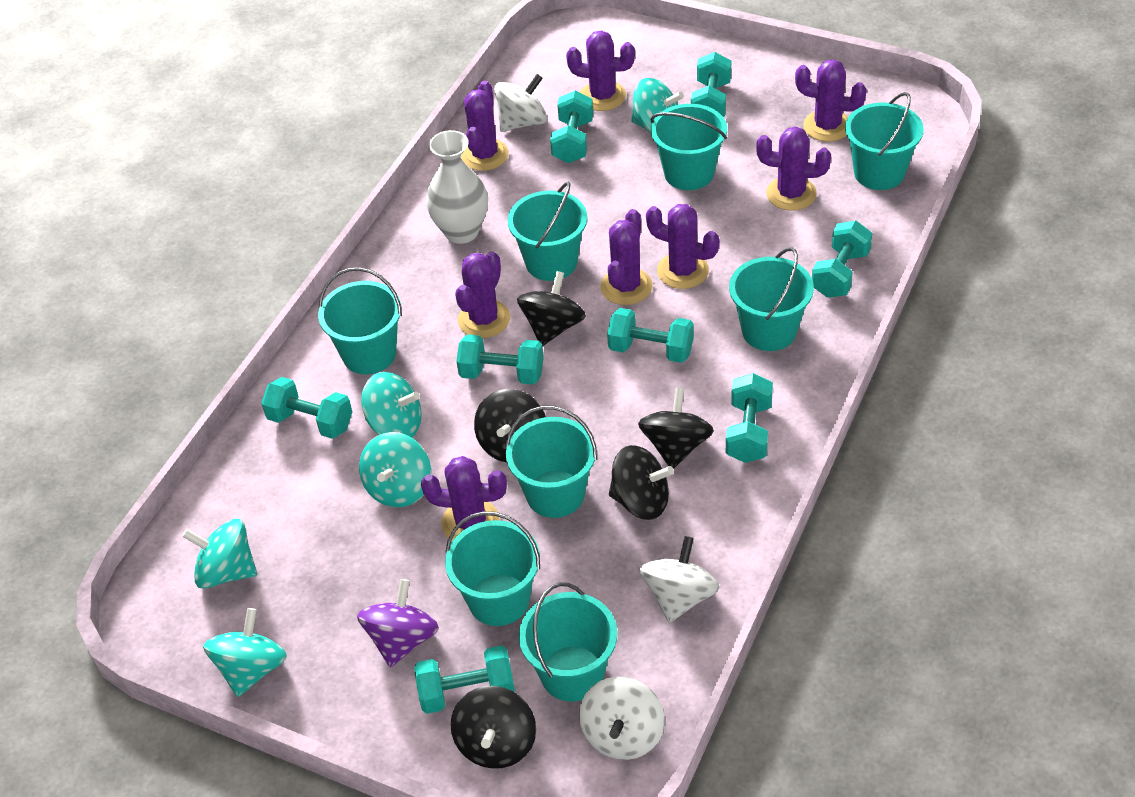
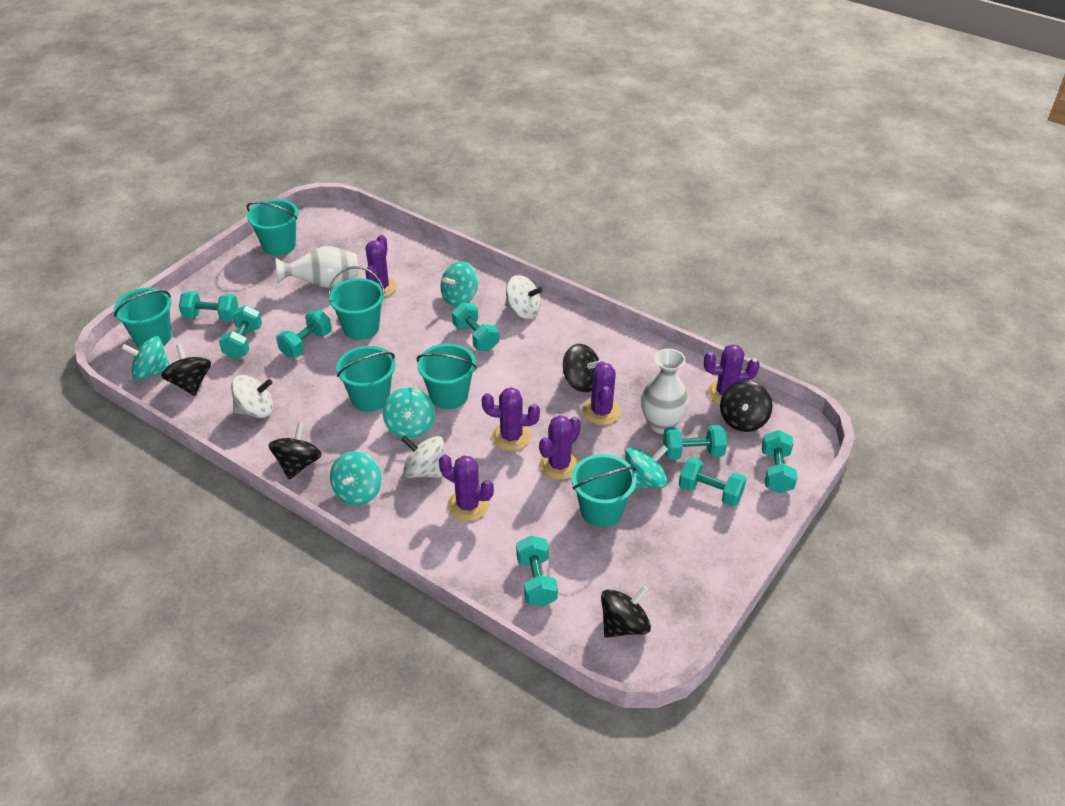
purple cactus: [421,456,507,541] [455,251,510,338] [461,81,509,171] [566,30,635,111] [600,209,653,305] [646,204,719,289] [756,126,831,211] [795,59,867,142] = 8 -> [365,235,397,297] [439,454,494,521] [482,387,540,451] [539,415,581,480] [583,361,621,425] [704,344,760,405] = 6
purple spinning top: [357,579,439,667] = 1 -> none = 0
turquoise bucket: [318,267,402,374] [445,511,540,626] [506,406,597,518] [508,182,587,281] [519,582,617,701] [650,104,727,190] [729,247,814,351] [845,92,924,190] = 8 -> [114,287,172,348] [247,199,298,256] [328,266,385,340] [336,346,395,412] [417,343,477,409] [571,454,637,527] = 6
white vase: [426,130,488,244] = 1 -> [275,246,358,288] [641,349,689,434] = 2

